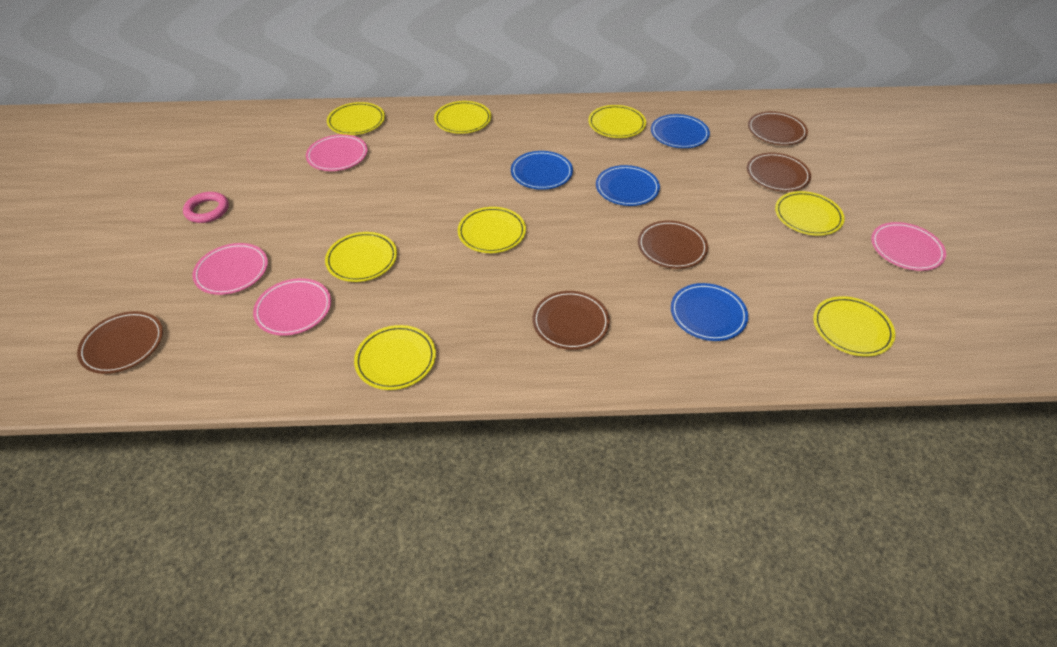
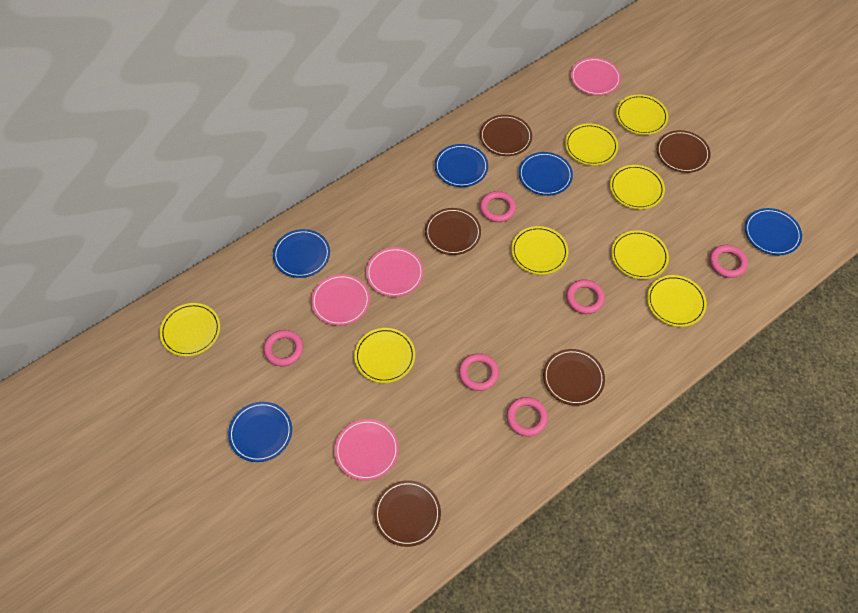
blue plate: [511,151,573,190] [596,165,660,206] [651,114,710,148] [671,283,748,341] = 4 -> [228,402,292,462] [273,229,330,278] [435,144,488,187] [519,152,573,196] [745,208,802,255] = 5
pink ring: [183,192,229,223] = 1 -> [263,330,303,366] [459,353,499,391] [480,191,516,222] [506,397,548,437] [566,280,605,314] [709,245,748,278] = 6

